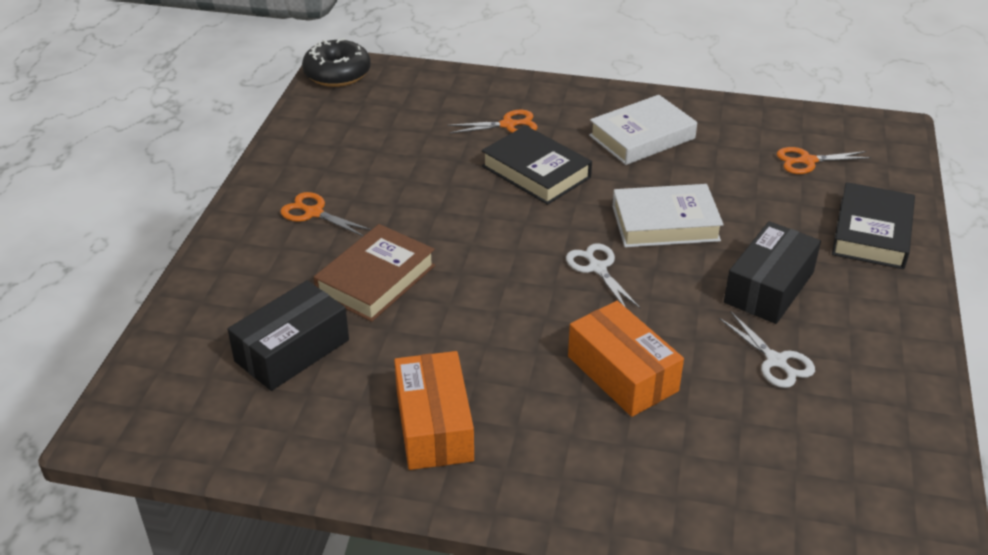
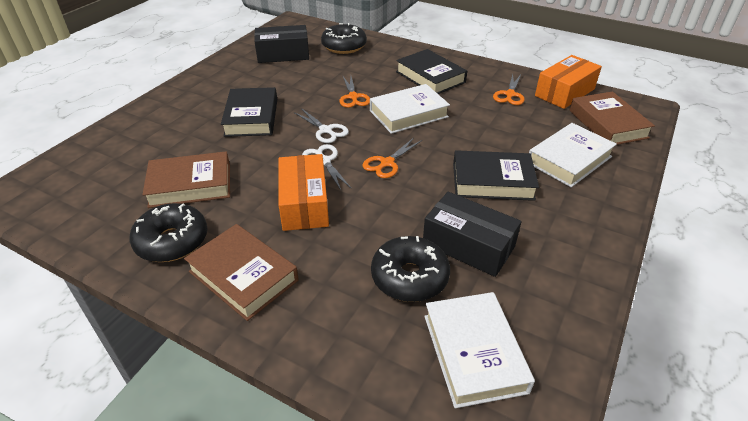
black book: [482,125,592,205] [832,182,915,269] = 2 -> [221,87,277,137] [396,49,467,94] [453,150,539,201] = 3
black donut: [302,38,371,87] = 1 -> [130,203,207,262] [321,23,367,54] [371,236,450,302] = 3
brown book: [314,224,435,322] = 1 -> [143,151,230,208] [184,224,299,321] [569,91,655,145] = 3
white book: [589,95,697,165] [612,184,724,247] = 2 -> [370,84,450,134] [424,292,535,408] [529,123,617,187] = 3

